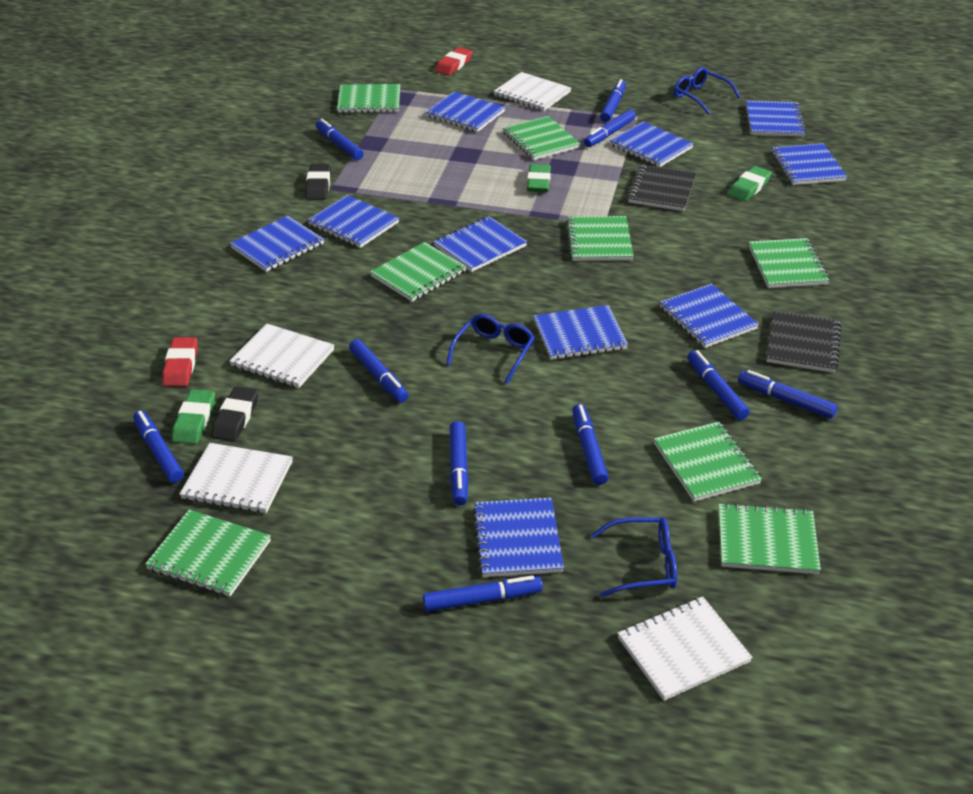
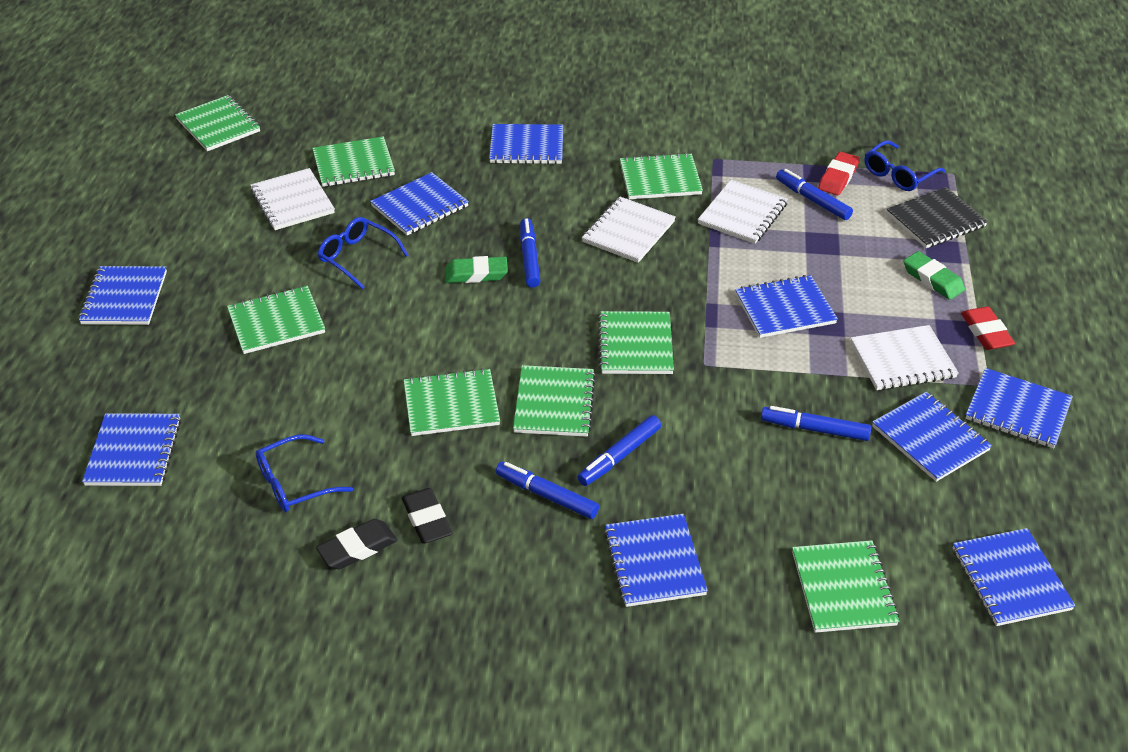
black notebook: [627,164,697,211] [767,310,841,373] = 2 -> [886,187,988,248] = 1
blue marker: [133,410,184,483] [316,119,364,160] [349,339,409,403] [423,575,543,612] [450,421,469,505] [572,404,609,485] [584,109,636,147] [600,79,626,122] [687,350,750,420] [738,370,838,419] = 10 -> [496,462,599,519] [520,218,540,288] [577,415,661,486] [761,406,871,441] [776,169,853,220] = 5
blue notebook: [230,215,324,272] [308,195,399,248] [426,92,505,132] [433,216,527,272] [473,498,564,577] [534,305,628,360] [610,122,694,167] [660,284,759,348] [746,101,806,137] [771,143,847,185] = 10 -> [79,266,167,325] [82,413,181,486] [370,172,469,235] [489,124,563,164] [604,514,708,607] [735,275,838,338] [872,392,992,482] [953,528,1075,626] [965,368,1073,448] = 9
green eraser: [172,389,215,444] [527,164,551,192] [728,166,772,202] = 3 -> [445,256,508,283] [903,251,965,300] = 2

